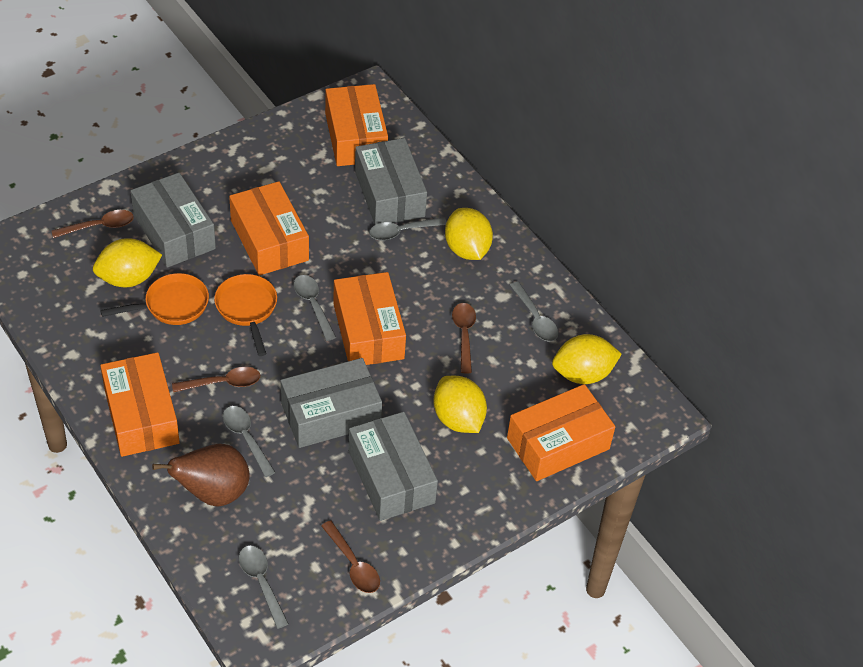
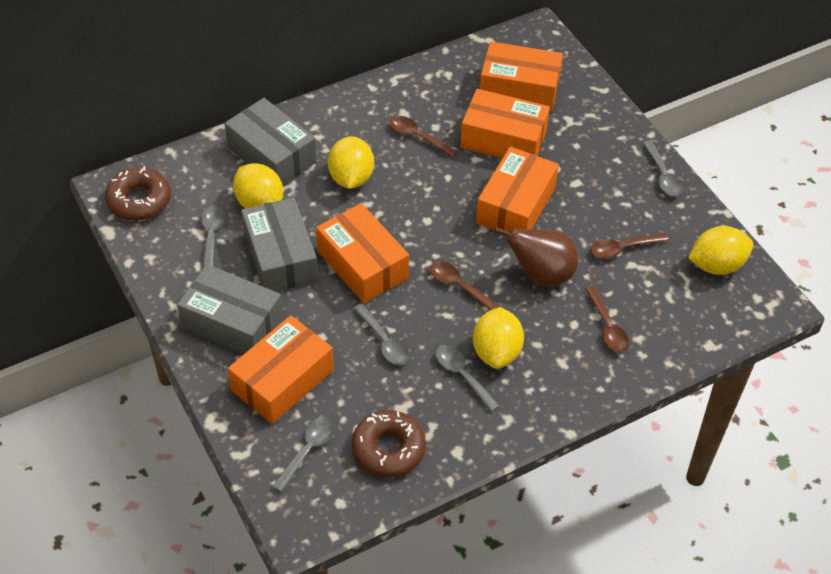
brown donut: none = 0 -> [105,166,171,221] [352,410,426,477] = 2
grey box: [131,173,216,268] [281,358,382,448] [348,412,438,521] [355,138,427,225] = 4 -> [177,264,283,354] [225,98,317,185] [241,197,318,292] = 3
orange pan: [100,273,209,325] [214,274,277,356] = 2 -> none = 0

